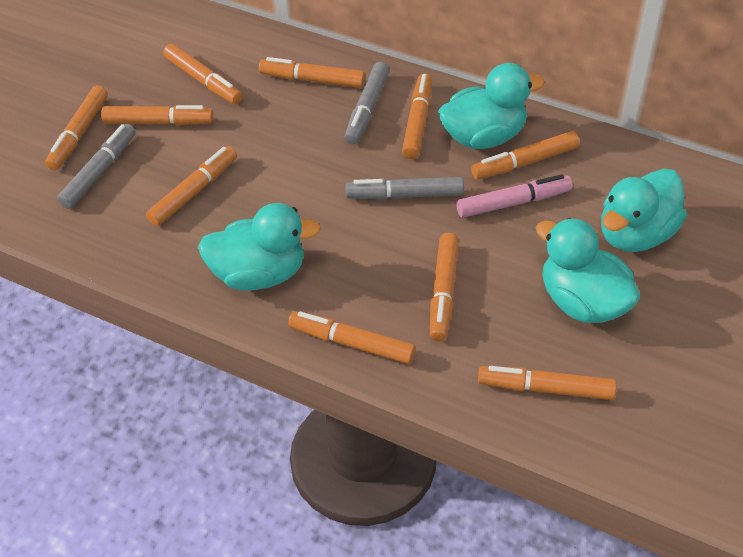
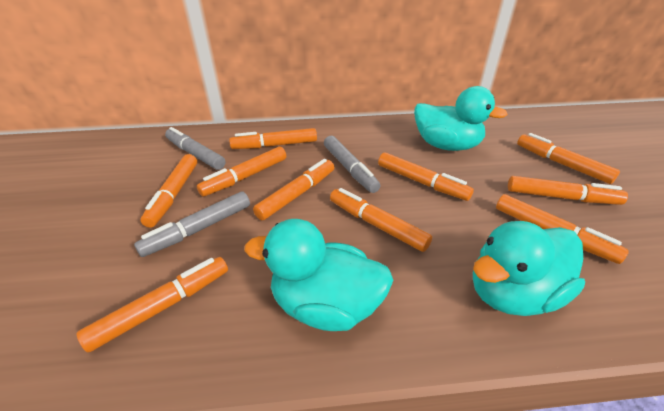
pink marker: [456,174,572,218] = 1 -> none = 0
turquoise duck: [198,203,321,291] [438,63,545,149] [536,218,640,323] [601,169,687,252] = 4 -> [244,219,393,331] [414,86,508,151] [473,221,585,316] = 3

